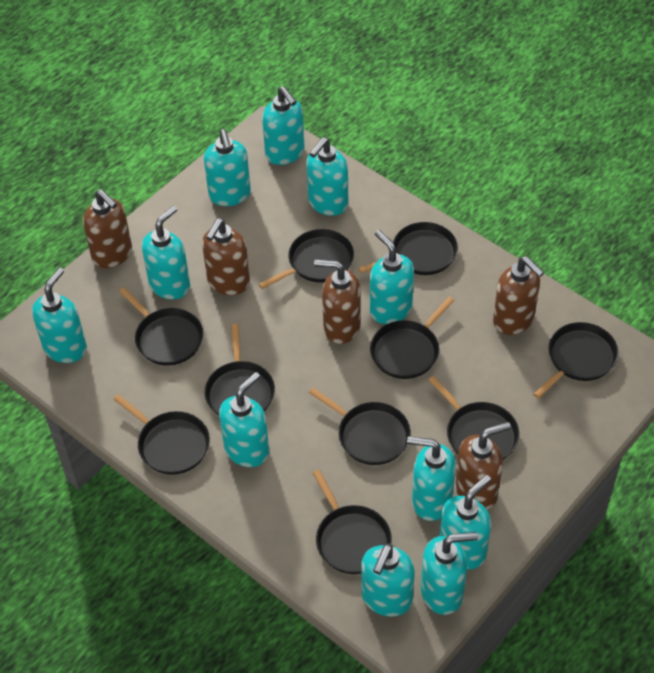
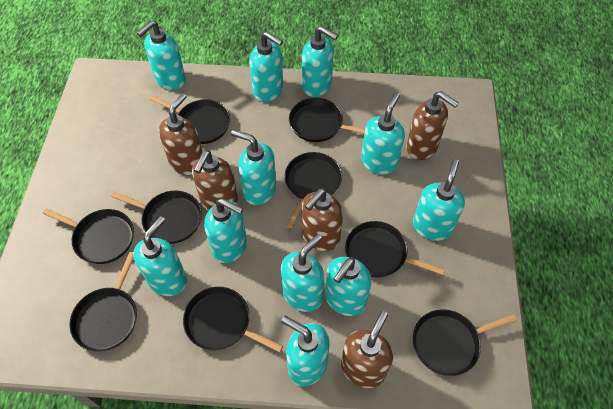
black pan: [113,394,210,475] [119,287,203,366] [205,324,275,416] [259,229,354,289] [309,388,411,465] [313,470,392,574] [358,222,458,275] [370,297,455,379] [428,376,520,460] [533,322,619,399] = 10 -> [42,208,134,264] [69,252,137,351] [111,190,202,244] [150,96,230,144] [183,287,283,353] [285,152,342,228] [289,98,365,142] [345,221,445,277] [413,309,517,376] = 9

